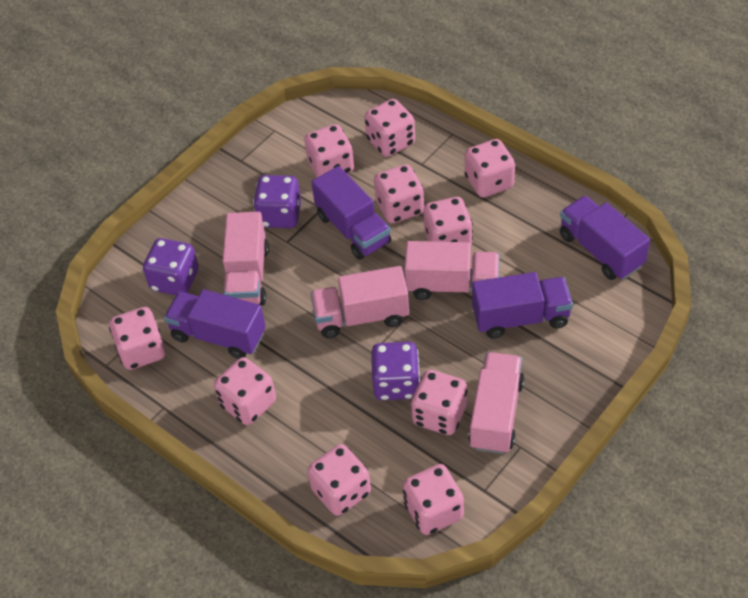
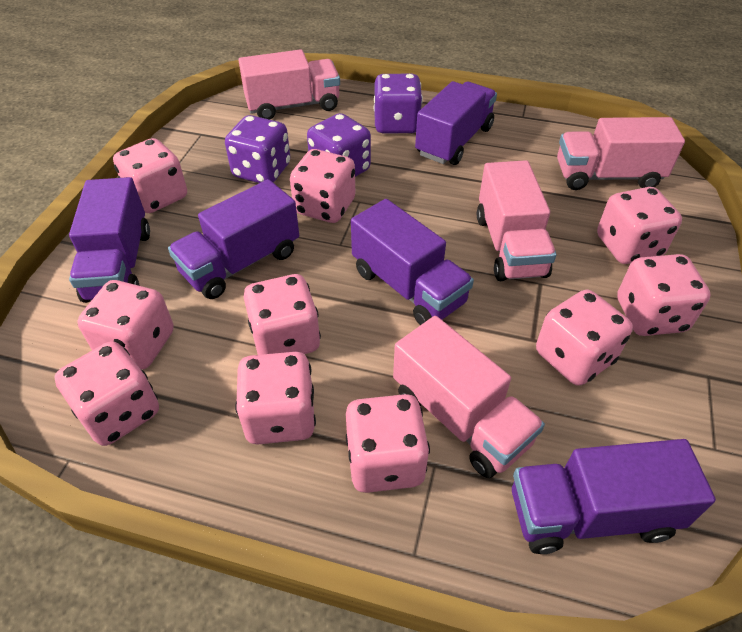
purple truck: [164,289,266,359] [311,166,391,260] [472,272,573,339] [560,196,650,280] = 4 -> [69,177,150,303] [168,179,299,299] [351,199,474,325] [415,81,497,165] [512,439,716,554] = 5

